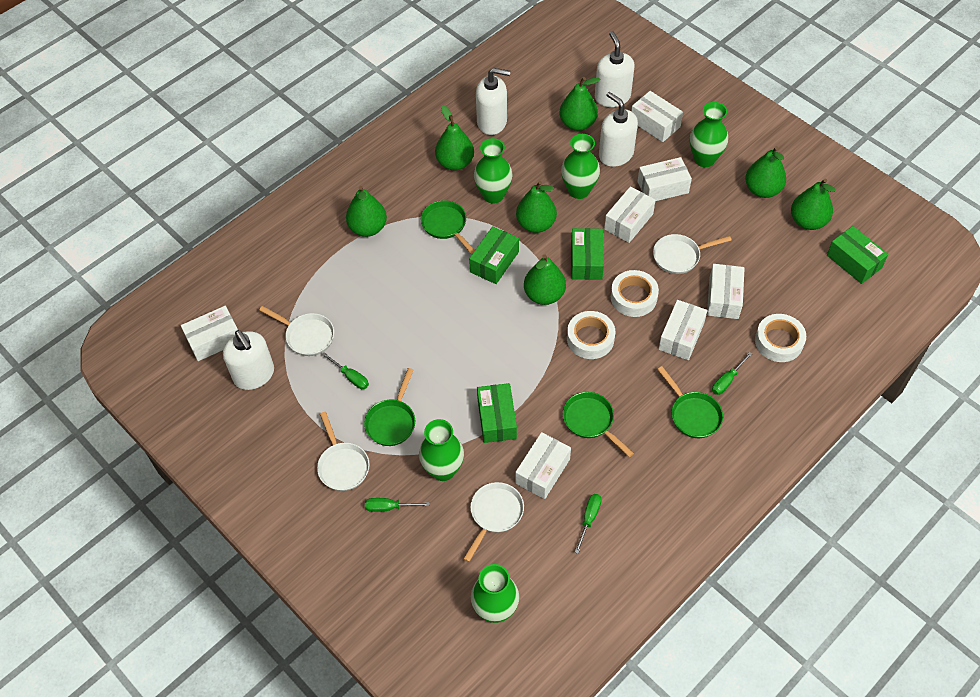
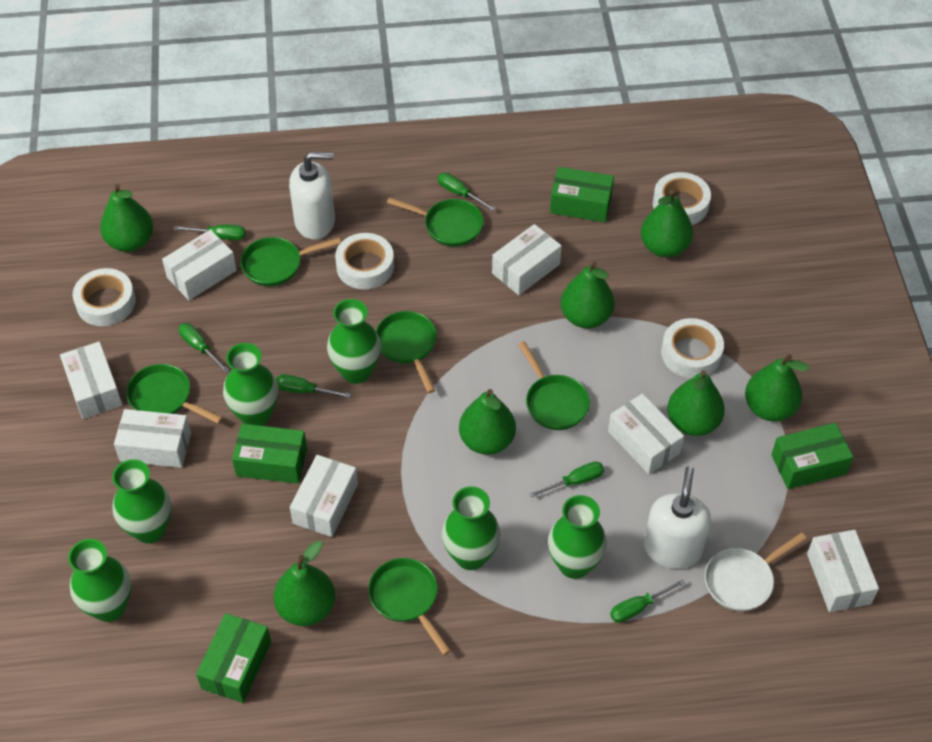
green pan: [364,368,415,446] [421,200,475,255] [563,392,634,457] [657,366,723,438] = 4 -> [126,364,223,424] [241,237,341,286] [368,558,451,655] [376,311,437,393] [387,197,483,247] [518,341,590,430] = 6
green screwdriver: [322,352,369,389] [365,498,430,512] [575,494,602,554] [712,352,752,395] = 4 -> [174,225,246,240] [179,323,229,373] [276,374,351,398] [438,173,496,211] [529,461,604,497] [610,579,685,623] = 6
green vase: [419,419,464,481] [471,564,519,623] [474,138,513,204] [561,134,600,199] [690,102,728,167] = 5 -> [68,539,131,622] [112,459,172,543] [223,343,278,426] [327,299,381,384] [442,486,500,570] [548,495,607,579] = 6
white pan: [259,306,334,356] [317,412,370,491] [463,482,524,562] [653,234,732,274] = 4 -> [705,532,807,611] = 1
white soap dispenser: [223,330,274,390] [476,68,511,135] [595,31,635,107] [599,92,638,167] = 4 -> [289,152,335,240] [644,466,711,569] = 2
white tape: [567,311,615,359] [611,270,659,317] [755,314,806,362] = 3 -> [73,268,136,326] [335,233,394,289] [653,172,711,225] [661,318,724,378] = 4

